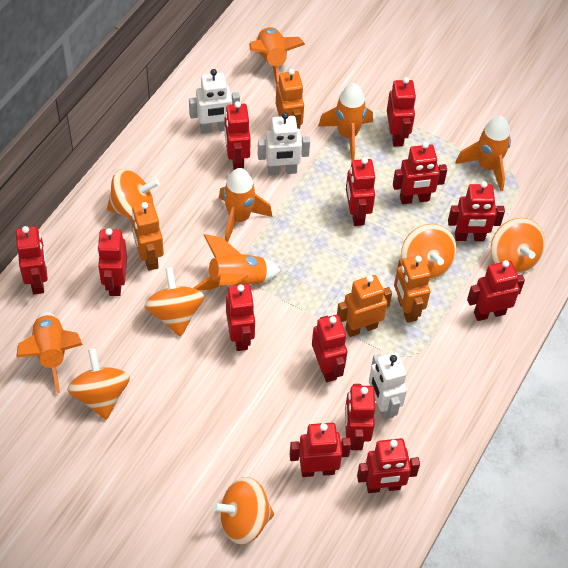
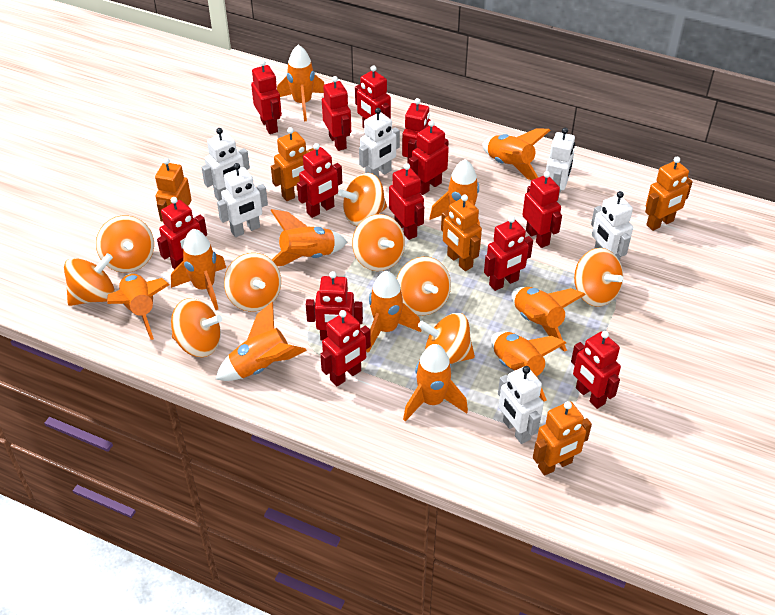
orange robot: [131,202,164,271] [276,69,304,129] [337,275,392,337] [394,255,430,323] = 4 -> [155,158,191,222] [271,127,315,201] [441,195,482,271] [533,401,592,476] [645,157,693,231] = 5
orange rocket: [16,312,83,393] [193,234,281,291] [219,168,272,242] [249,27,305,85] [318,83,373,161] [455,116,511,191] = 6 -> [107,274,169,340] [171,228,226,310] [216,302,307,381] [271,209,348,266] [277,45,325,121] [366,271,421,353] [403,344,468,421] [429,159,480,226] [482,128,551,180] [491,332,566,401] [512,287,586,352] = 11
orange spinning top: [67,348,130,420] [107,169,160,219] [144,267,204,337] [212,477,274,545] [401,224,457,280] [491,218,545,274] = 6 -> [64,253,115,306] [96,216,154,273] [171,298,222,357] [224,253,281,312] [338,173,387,226] [352,214,405,271] [397,257,451,315] [418,313,475,364] [574,248,623,307] = 9
white robot: [189,69,240,134] [258,112,310,175] [369,353,407,420] = 3 -> [201,128,250,201] [217,163,268,237] [359,108,400,178] [498,366,544,444] [546,128,575,202] [591,191,633,261] = 6

